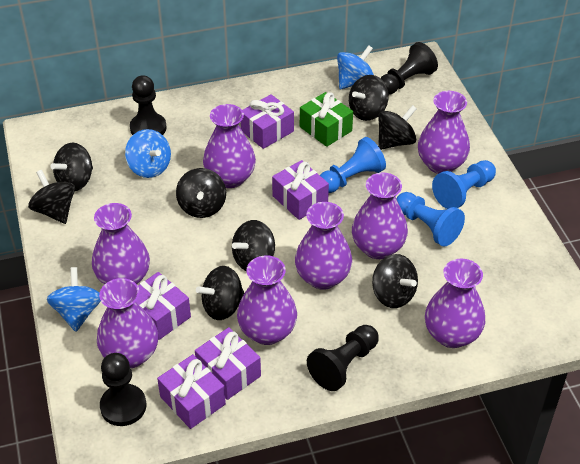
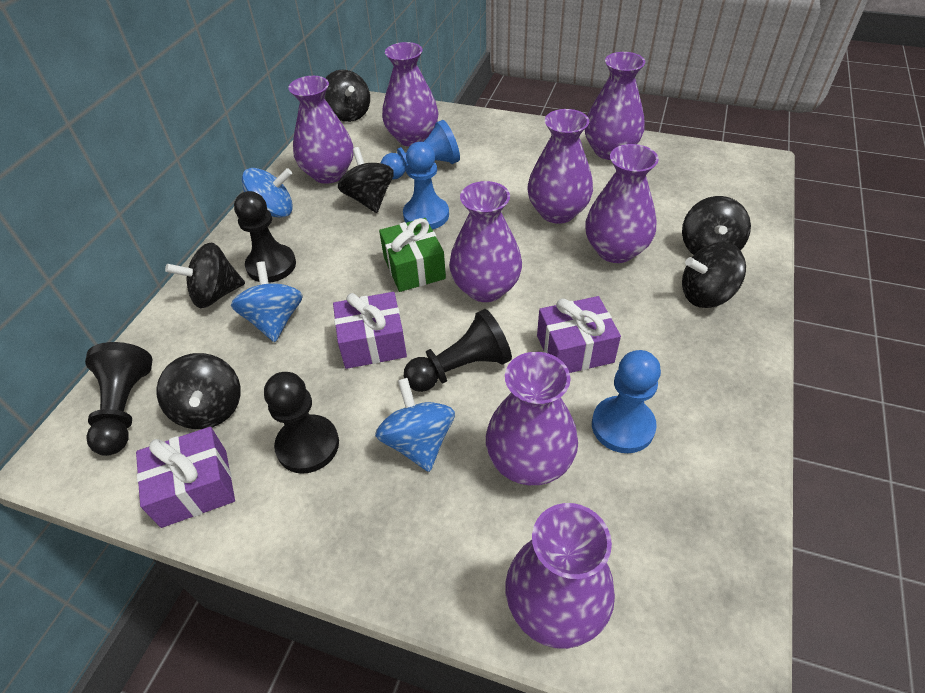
black spinning top: [28,170,75,224] [50,142,93,191] [176,168,226,218] [196,266,244,320] [232,220,275,271] [349,75,389,121] [372,254,418,308] [378,105,417,150] = 8 -> [156,353,241,429] [165,243,245,308] [324,70,370,122] [338,147,394,213] [682,196,751,255] [682,242,746,308] = 6
purple gift: [136,272,191,340] [157,354,226,429] [195,327,261,400] [241,94,294,149] [272,160,329,220] = 5 -> [136,427,235,528] [333,292,407,369] [537,296,621,373] = 3

